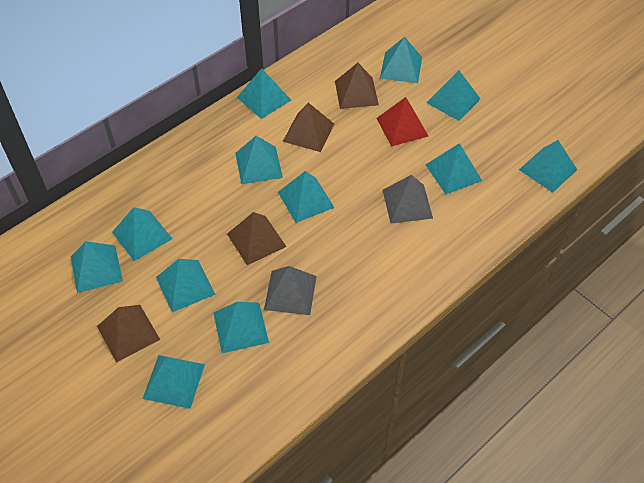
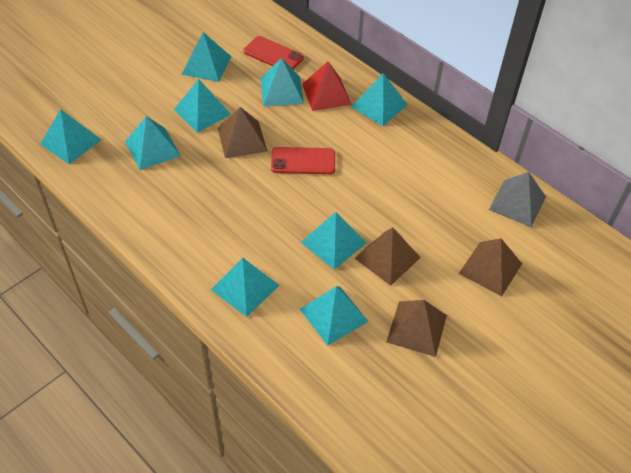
grey pyramid: [264,266,317,315] [383,175,433,223] = 2 -> [489,172,546,227] = 1
red phone: none = 0 -> [244,36,304,70] [271,147,335,174] = 2
turquoise pyramid: [71,241,123,293] [112,207,172,261] [143,355,205,409] [156,259,216,312] [213,302,269,353] [235,136,283,184] [237,68,291,119] [278,171,335,223] [380,37,422,83] [426,143,482,194] [427,71,481,121] [519,140,577,193] = 12 -> [40,109,101,164] [125,116,181,170] [174,79,231,133] [181,32,231,82] [211,258,279,317] [260,58,304,106] [300,286,369,346] [301,212,366,270] [351,73,408,126] = 9

